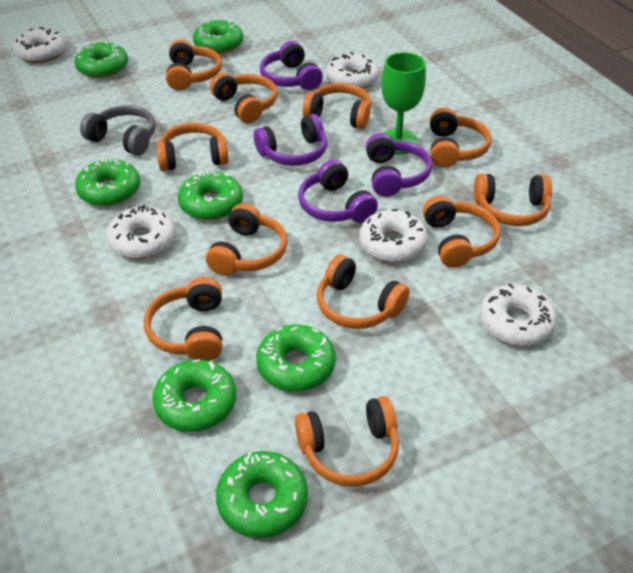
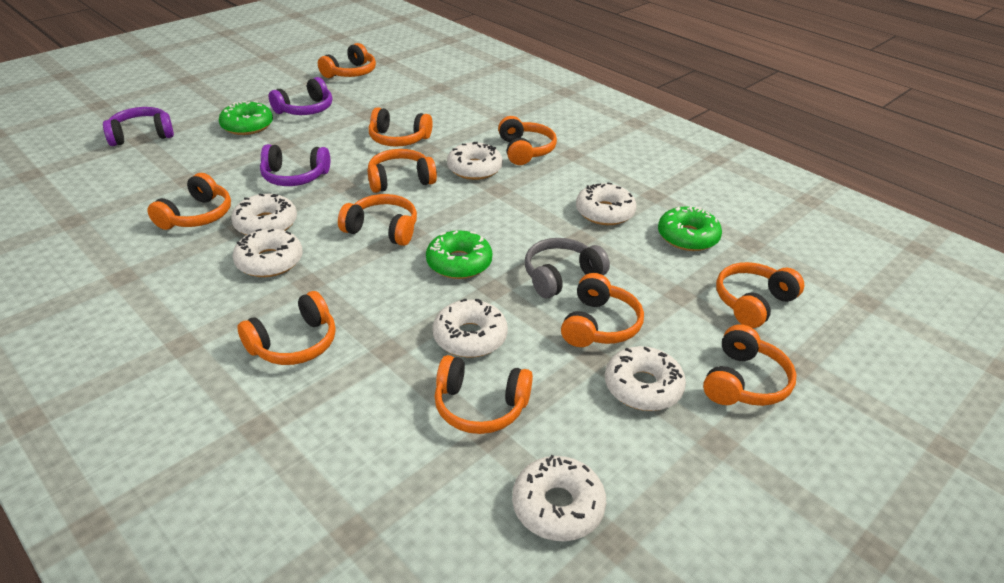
green donut: [74,42,128,78] [75,157,140,206] [152,359,236,432] [178,171,243,220] [193,19,243,54] [216,451,308,538] [256,324,336,392] = 7 -> [219,101,273,135] [426,230,492,279] [658,207,722,251] = 3
green goblet: [381,52,426,154] = 1 -> none = 0
purple headphones: [254,114,327,166] [260,41,323,90] [298,160,378,223] [366,133,432,197] = 4 -> [103,107,174,146] [260,144,330,186] [269,77,332,115] = 3
white donut: [13,27,66,63] [106,205,176,259] [326,52,379,89] [359,209,428,263] [480,283,557,346] = 5 -> [231,194,297,235] [233,229,303,277] [433,299,508,358] [447,142,503,180] [512,455,606,541] [576,182,636,225] [605,346,686,411] = 7

